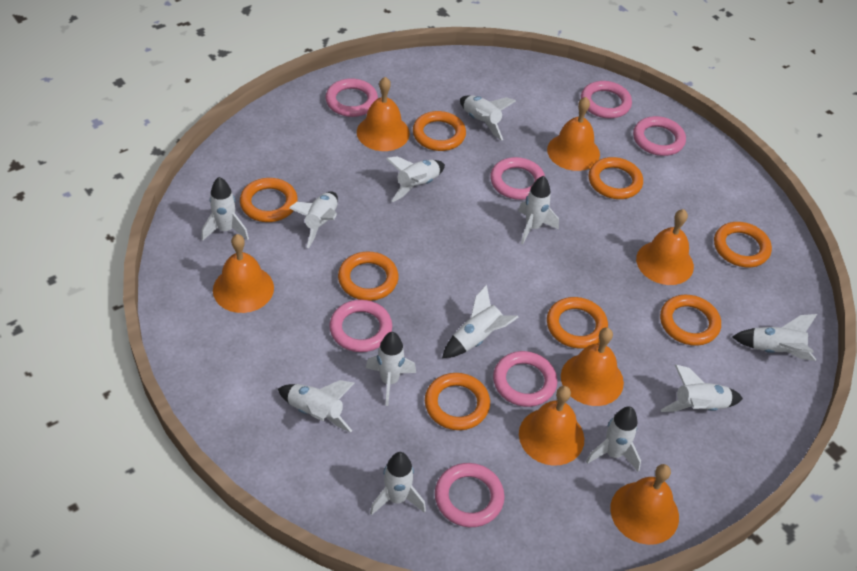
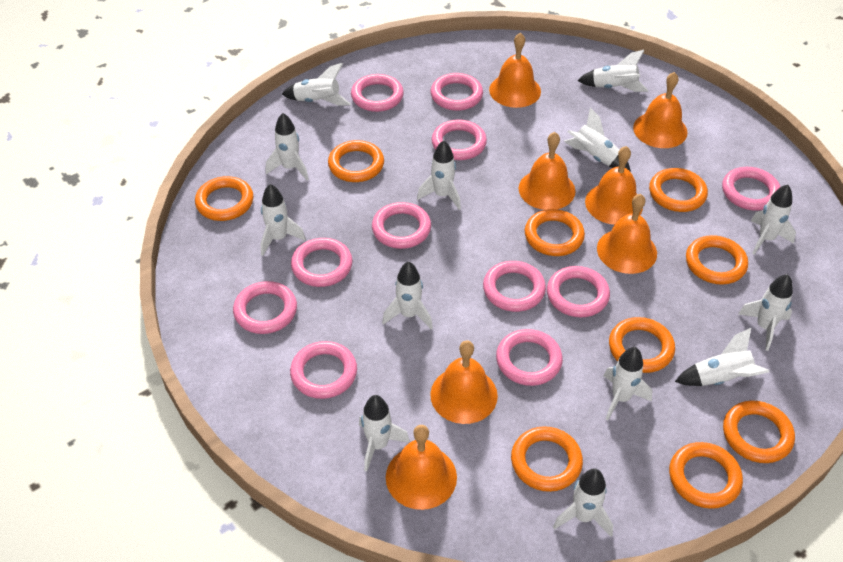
orange ring: [240,178,298,222] [338,252,398,301] [413,111,466,151] [425,373,490,430] [547,297,608,349] [589,157,643,199] [660,295,721,346] [714,222,772,267] = 8 -> [195,176,253,221] [328,140,384,182] [511,426,583,492] [525,209,585,256] [609,317,675,373] [649,168,708,212] [669,442,743,509] [686,235,748,285] [723,400,795,463] = 9
pink ring: [325,78,378,117] [329,300,392,352] [435,463,505,527] [490,157,545,200] [493,351,557,407] [581,81,632,118] [633,116,686,156] = 7 -> [233,281,297,334] [290,341,357,399] [291,238,352,287] [351,74,404,112] [372,202,431,249] [431,73,483,111] [432,119,487,160] [483,261,546,312] [496,329,563,386] [547,266,610,317] [722,167,780,211] = 11
white rocket: [201,177,249,241] [278,380,355,433] [289,191,338,248] [366,332,416,406] [370,452,426,515] [386,156,445,202] [442,285,519,358] [460,95,516,141] [518,176,559,244] [586,406,641,472] [661,365,743,412] [732,314,817,361] = 12 -> [261,184,306,256] [266,113,309,180] [282,63,351,105] [359,395,410,472] [382,261,433,329] [417,140,461,210] [553,469,613,537] [564,107,631,172] [577,50,648,92] [604,347,652,420] [675,328,769,386] [738,274,793,351] [751,184,796,255] = 13

